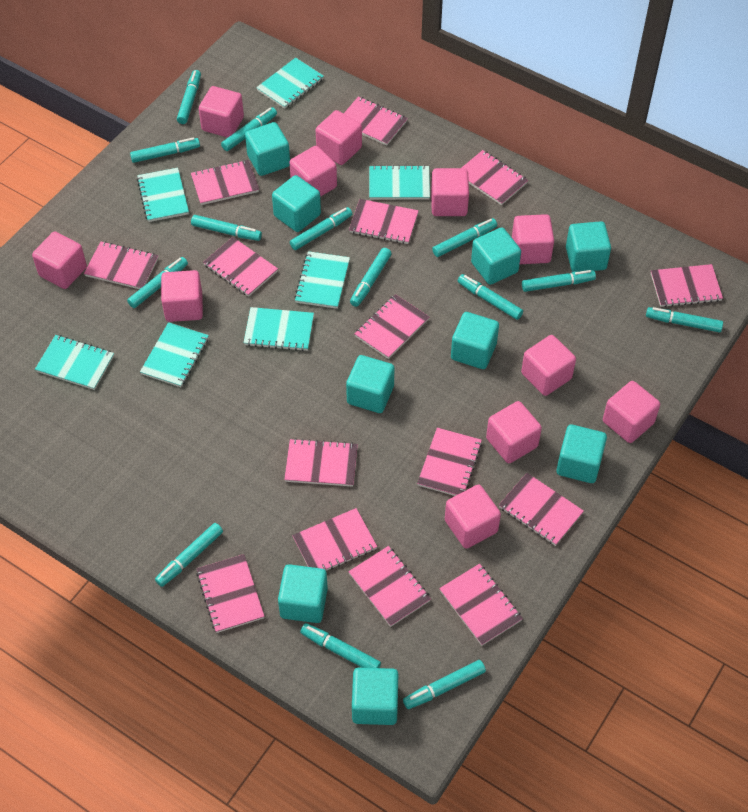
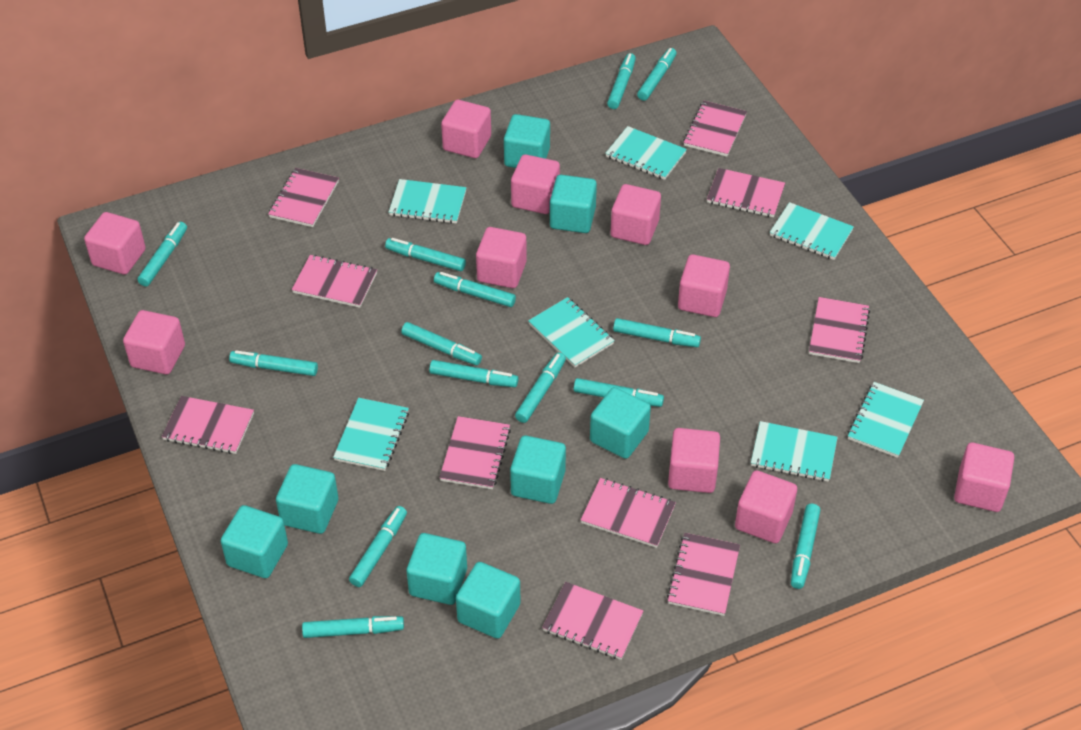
pink cube: [32,231,87,289] [161,270,203,322] [199,86,244,138] [289,146,337,197] [316,110,362,165] [431,168,469,216] [445,485,501,549] [486,401,542,463] [512,214,554,264] [521,335,576,396] [603,381,660,443] = 11 -> [84,212,146,275] [123,310,185,374] [441,100,491,158] [476,227,527,288] [511,154,560,214] [611,184,661,245] [668,428,720,493] [678,254,730,317] [735,470,797,543] [954,442,1014,512] = 10
pink notebook: [84,241,158,289] [191,160,259,205] [196,554,265,633] [203,237,278,297] [284,438,358,487] [292,508,377,571] [343,96,408,146] [348,546,431,627] [349,199,419,244] [354,294,429,359] [417,428,482,496] [439,563,523,646] [462,150,528,205] [499,473,584,546] [651,264,723,307] = 15 -> [162,396,254,454] [268,168,339,227] [292,255,377,308] [439,416,511,489] [542,582,643,660] [581,478,676,548] [667,533,740,616] [683,101,747,157] [707,168,785,217] [809,297,870,363] = 10
turquoise cube: [245,122,290,176] [272,175,321,232] [278,564,328,623] [346,355,395,413] [352,668,398,725] [451,312,499,369] [471,227,521,285] [556,424,607,483] [566,221,611,272] = 9 -> [221,505,288,578] [276,464,338,534] [407,533,467,605] [456,562,520,639] [504,114,550,168] [510,436,566,504] [550,175,597,233] [590,387,651,459] = 8

